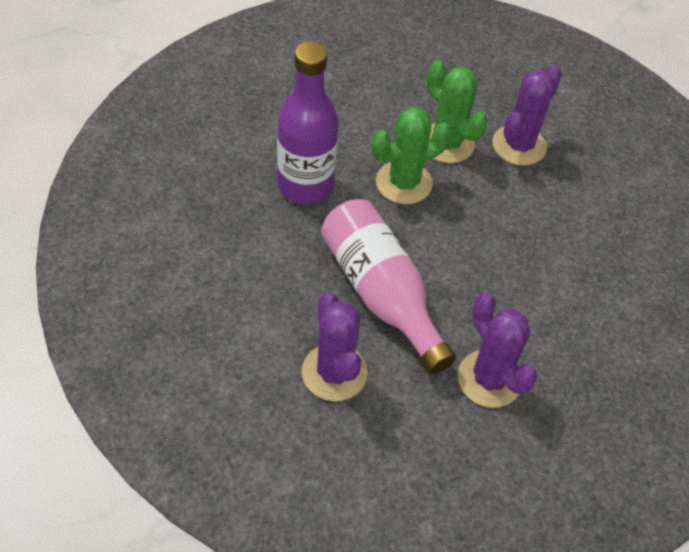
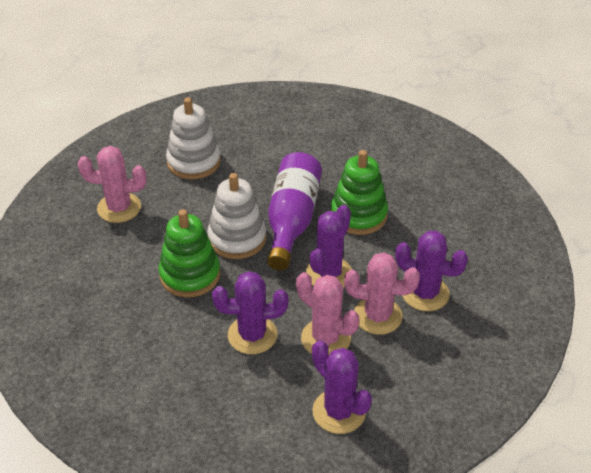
green cactus: [371,107,451,204] [427,60,488,163] = 2 -> none = 0
green stacking toy: none = 0 -> [159,209,220,297] [331,150,388,235] = 2
pink bottle: [321,199,456,374] = 1 -> none = 0
pink cactus: none = 0 -> [78,146,147,223] [296,272,359,356] [344,252,420,335] = 3
purple cactus: [302,293,368,401] [457,293,537,408] [492,65,562,166] = 3 -> [212,271,288,354] [306,205,352,287] [312,340,372,434] [395,231,468,311] = 4
white stacking toy: none = 0 -> [166,97,221,179] [207,173,266,259] = 2

